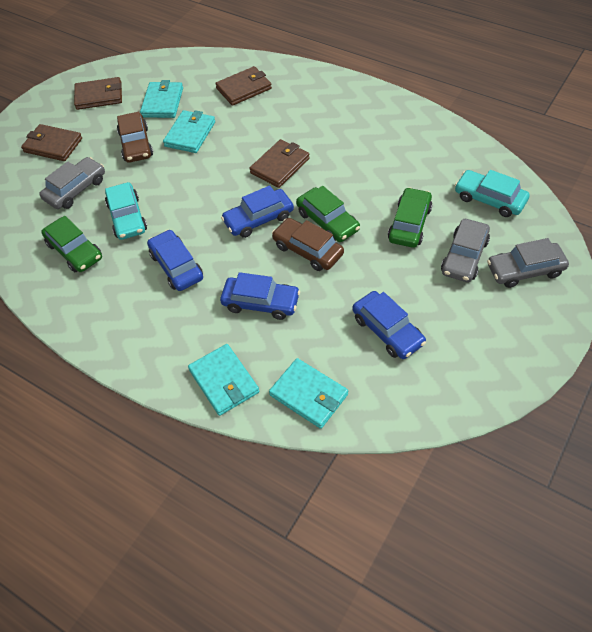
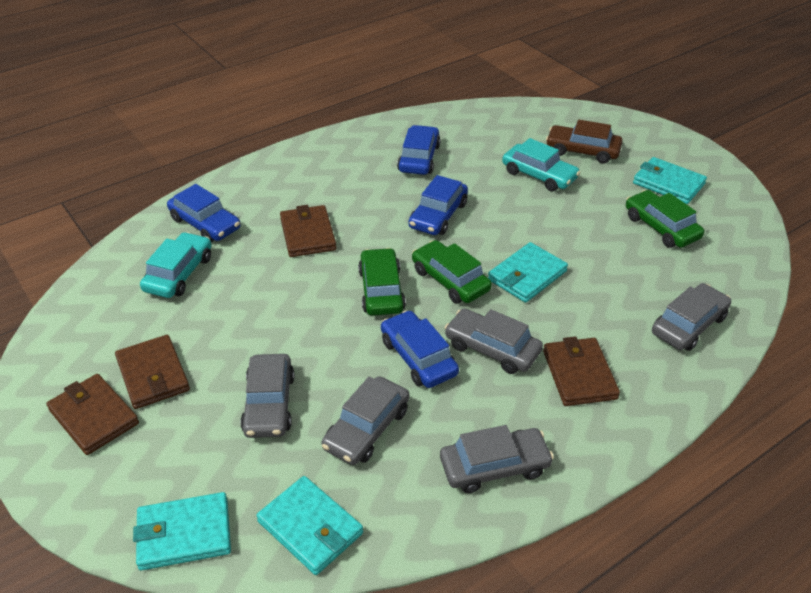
brown car: [117,112,153,163] [272,218,344,271] = 2 -> [546,120,623,163] = 1
grey car: [39,157,105,209] [441,219,490,282] [487,238,569,288] = 3 -> [240,354,295,438] [321,376,410,465] [440,425,554,493] [445,309,543,374] [652,283,731,351] = 5

